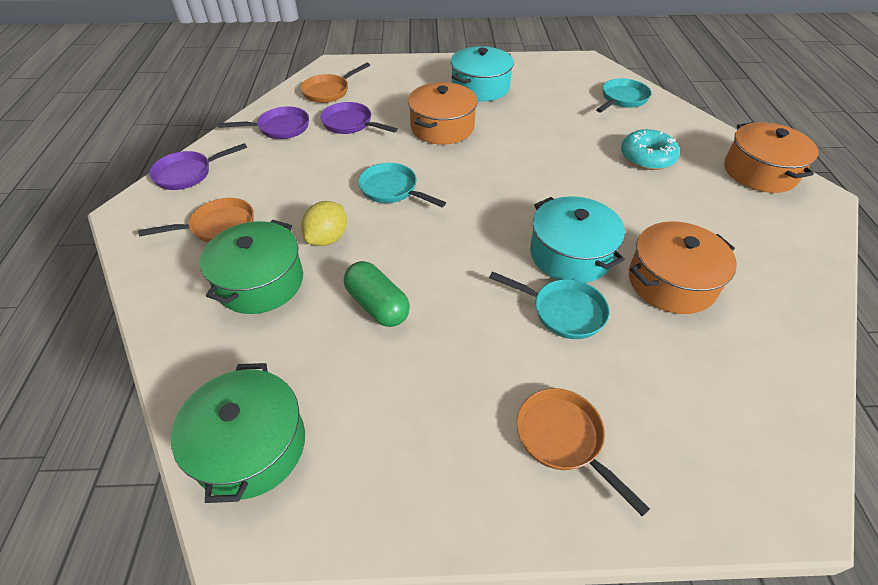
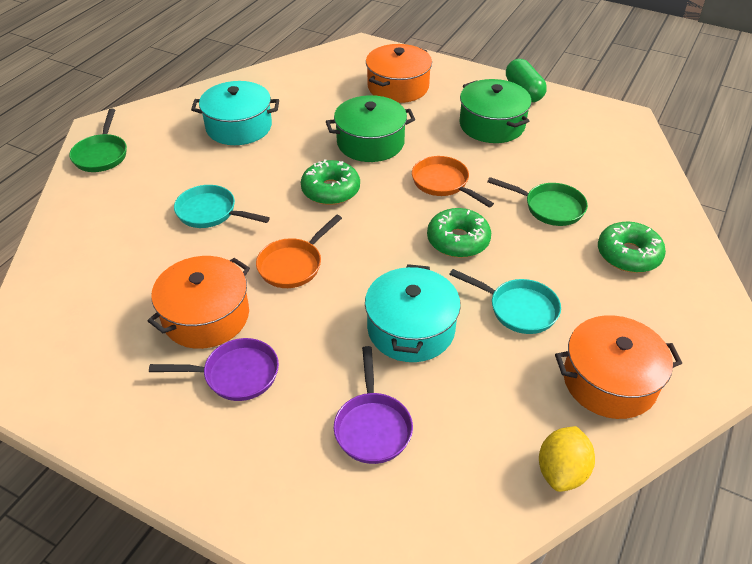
green donut: none = 0 -> [301,159,360,205] [427,208,491,258] [598,222,666,273] = 3
green pan: none = 0 -> [69,109,127,172] [487,177,588,226] = 2
orange pan: [138,198,254,243] [301,63,370,103] [517,388,650,516] = 3 -> [256,215,342,288] [412,156,494,207] = 2
purple pan: [149,143,247,190] [218,106,309,139] [320,102,398,134] = 3 -> [149,338,279,401] [334,346,413,464] = 2
turquoise donut: [621,129,680,170] = 1 -> none = 0
turquoise pan: [358,163,446,207] [489,271,609,339] [596,78,651,113] = 3 -> [174,185,270,228] [449,269,561,334] = 2

